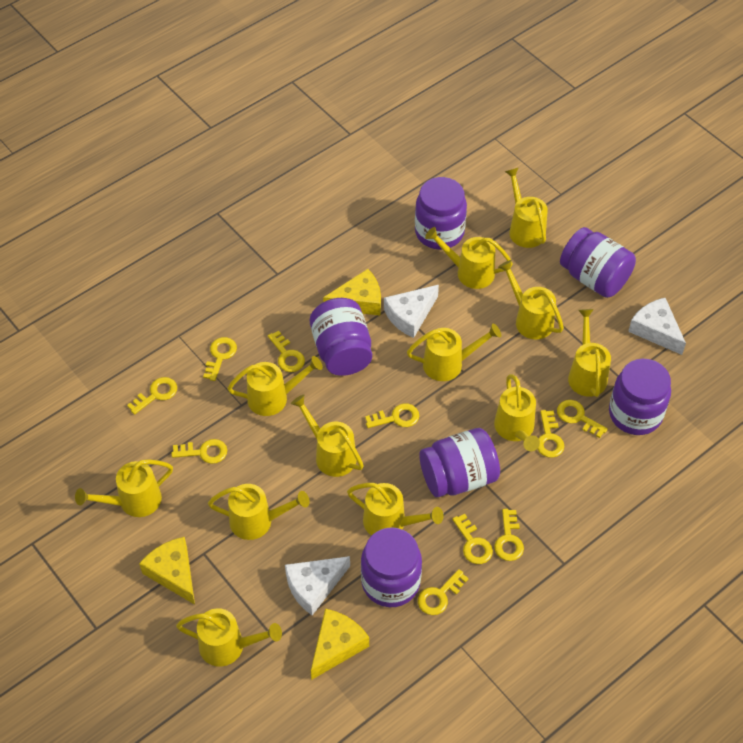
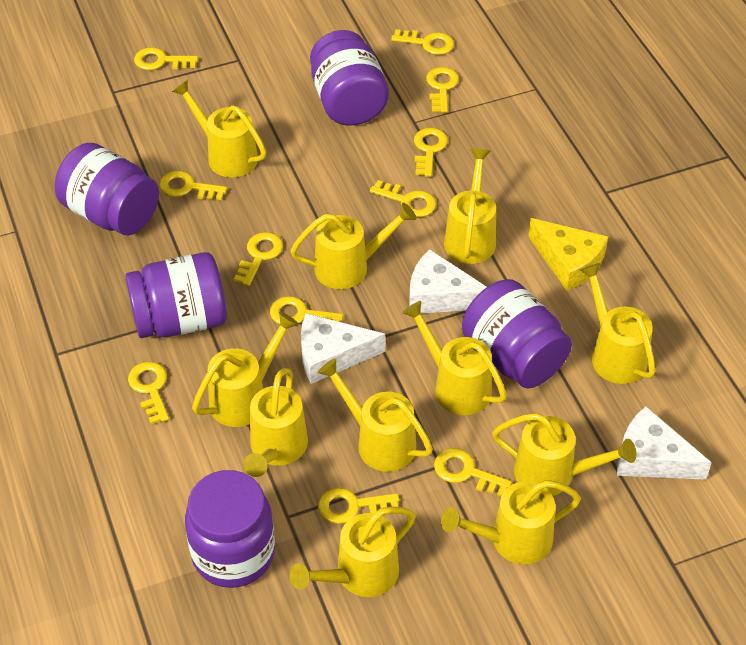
purple jar: [310,298,372,376] [361,527,422,607] [415,177,467,250] [419,428,500,497] [560,227,636,298] [609,359,671,435] = 6 -> [55,143,159,235] [125,252,227,338] [185,470,275,588] [310,30,389,126] [462,279,572,389] = 5
yellow cheese: [139,537,195,605] [311,609,369,680] [323,269,381,315] = 3 -> [528,218,608,291] = 1
yellow key: [127,377,177,415] [172,439,227,464] [203,337,237,381] [268,331,305,372] [365,403,419,428] [418,569,469,615] [452,514,493,564] [494,509,524,561] [537,410,564,458] [557,400,608,438] = 10 -> [128,361,169,424] [134,47,198,70] [159,171,227,200] [234,232,283,286] [270,296,343,324] [318,488,399,524] [370,180,436,217] [391,29,454,55] [414,128,448,177] [426,67,459,113] [434,448,512,496] = 11
yellow watering can: [75,459,173,517] [176,608,282,667] [208,484,310,540] [227,356,323,416] [291,394,364,477] [347,483,444,536] [407,323,501,381] [425,227,513,289] [494,374,540,451] [498,260,564,340] [505,168,548,248] [568,309,611,397] = 12 -> [172,80,267,178] [192,312,299,427] [243,368,308,477] [289,507,416,597] [290,203,416,289] [318,358,433,472] [402,301,507,415] [441,480,581,564] [444,149,496,264] [492,413,636,496] [580,263,655,384] = 11

